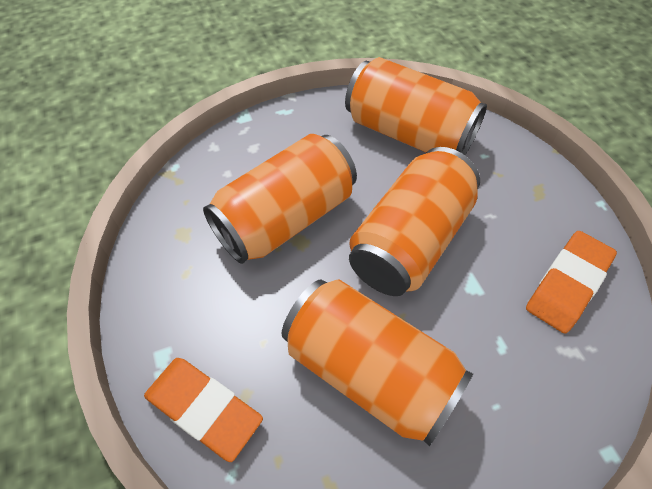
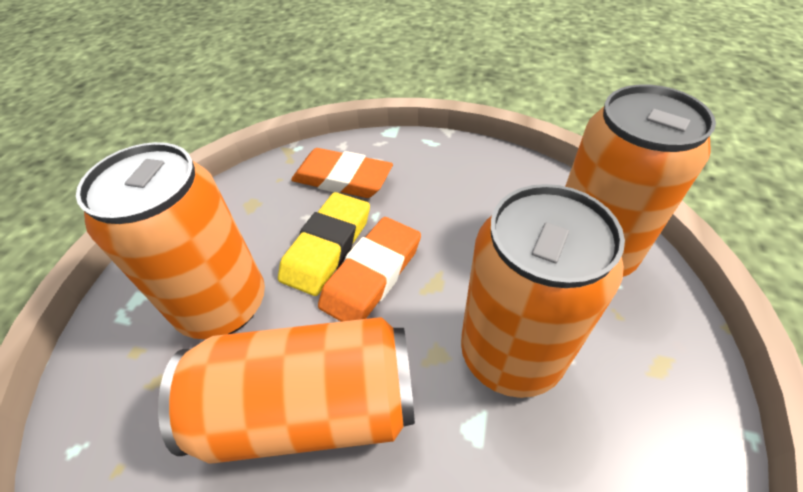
yellow eraser: none = 0 -> [278,192,370,296] = 1

